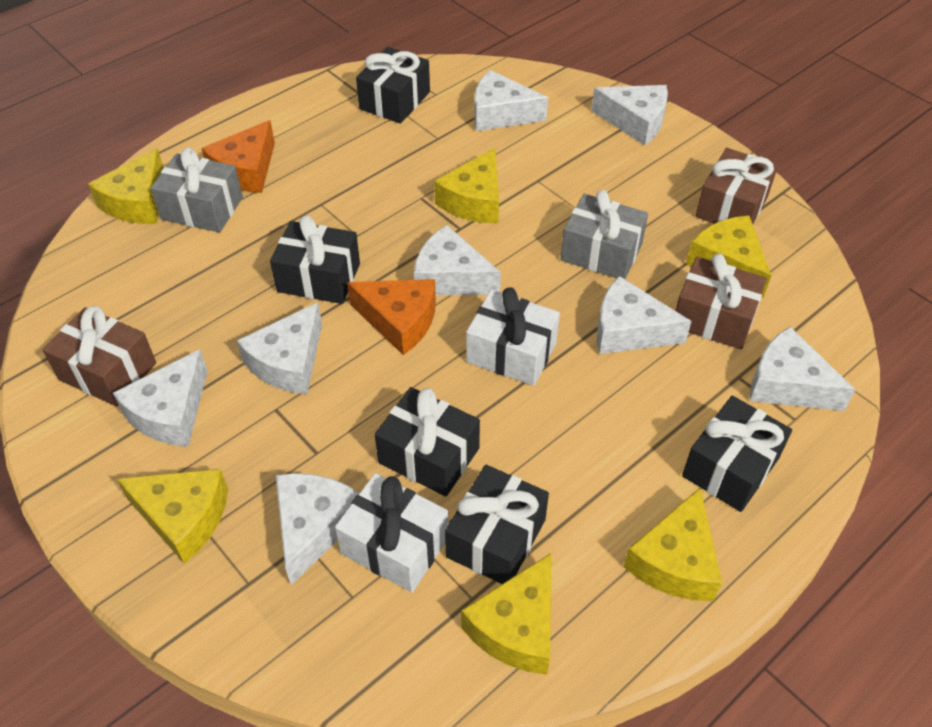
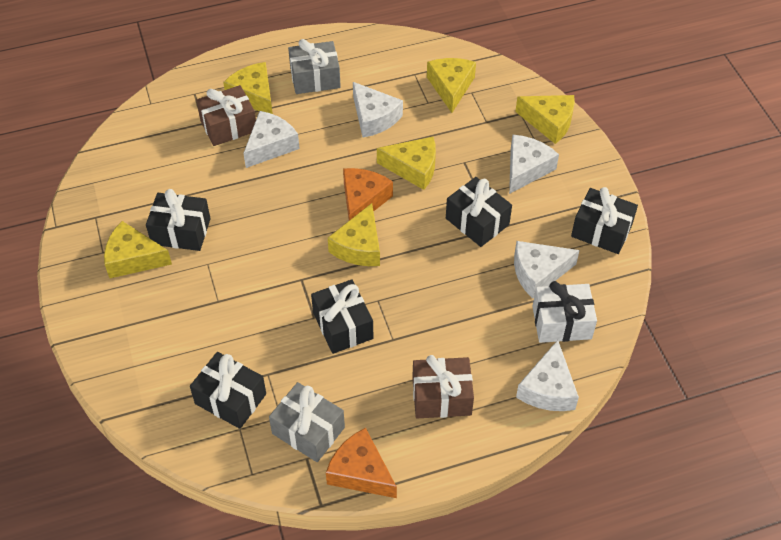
brown gift: [43,306,156,407] [676,254,767,349] [696,148,778,224] = 3 -> [196,85,256,146] [412,355,474,418] = 2
white cheese: [113,349,208,447] [237,302,322,394] [276,473,360,585] [414,225,501,295] [474,70,548,131] [591,85,668,145] [597,276,692,354] [750,327,856,411] = 8 -> [243,111,300,168] [353,82,403,137] [509,135,559,194] [514,241,580,298] [516,340,579,411] = 5
white gift: [335,473,449,593] [466,287,560,386] = 2 -> [532,281,597,343] = 1

